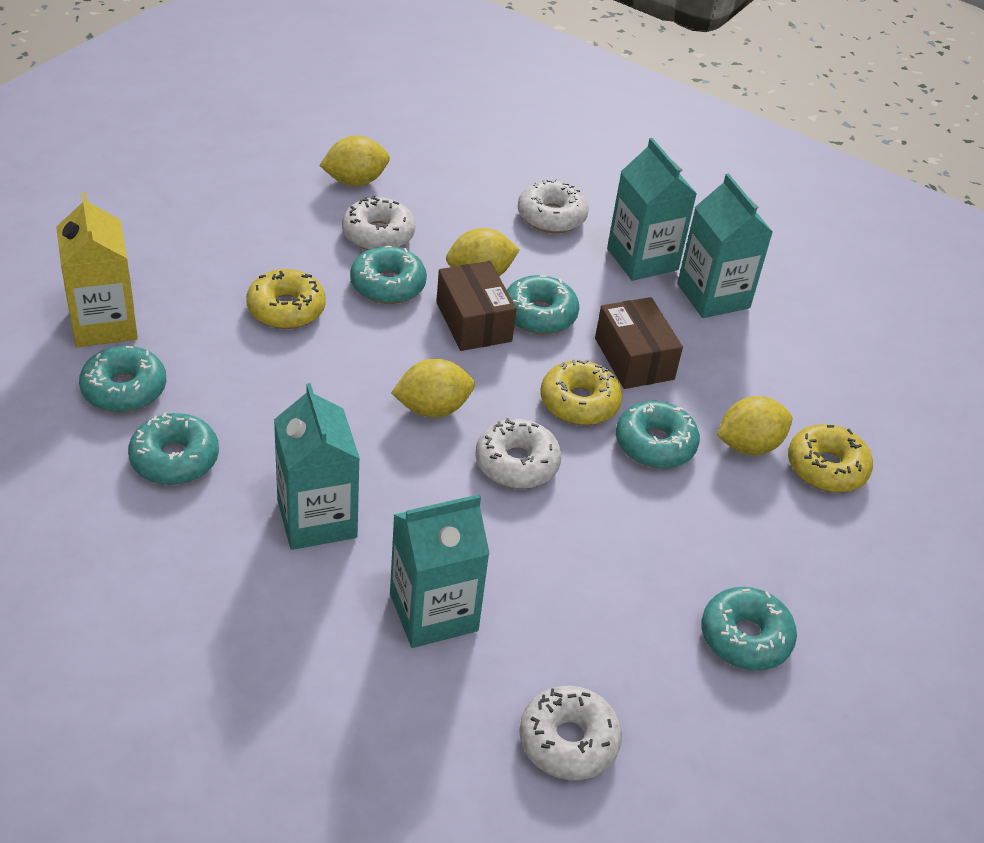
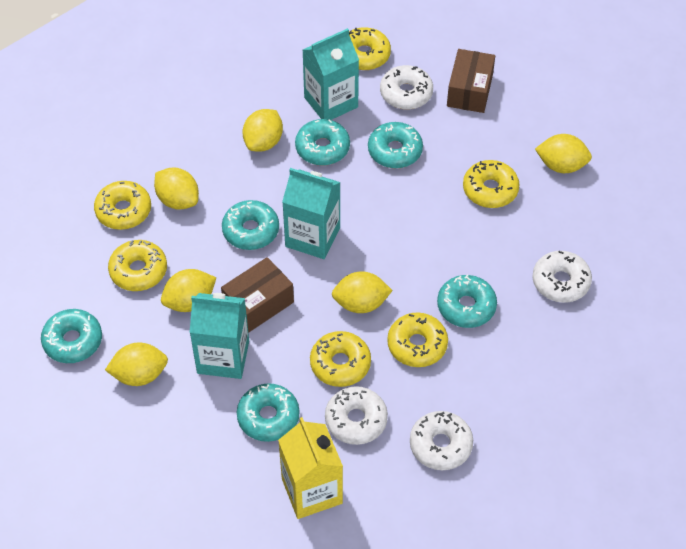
turquoise carton: [274,383,360,550] [390,494,490,648] [607,138,697,281] [677,174,773,318] = 4 -> [189,293,249,379] [282,168,340,259] [303,28,359,120] = 3
yellow donut: [246,269,326,329] [541,359,622,425] [788,424,873,493] = 3 -> [94,181,151,230] [108,240,167,291] [310,331,371,387] [349,27,391,70] [387,313,448,367] [463,160,520,208] = 6
yellow lemon: [319,136,390,186] [391,359,475,418] [446,228,519,276] [717,396,792,455] = 4 -> [105,342,168,386] [154,167,199,210] [161,269,216,312] [242,109,283,152] [332,271,393,313] [535,134,592,173] = 6

